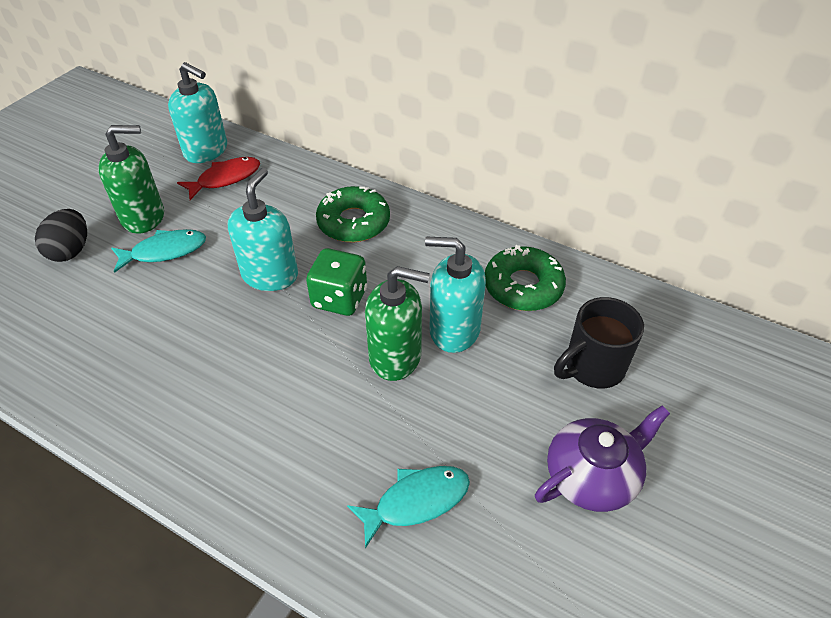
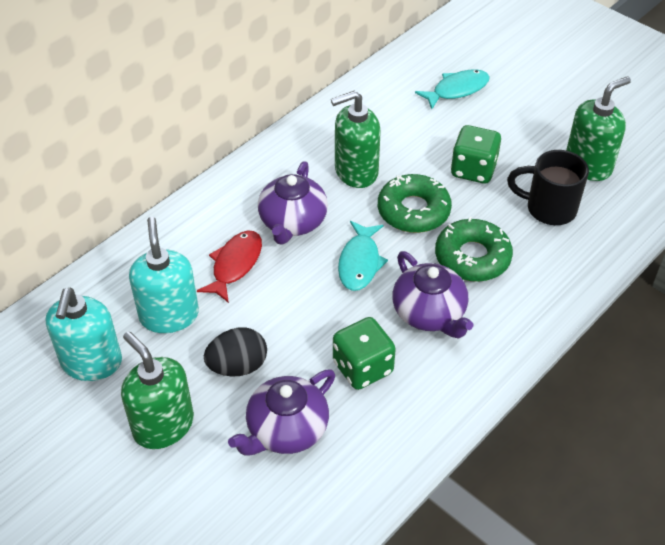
green dice: [306,248,367,316] = 1 -> [333,317,396,390] [451,125,501,184] = 2
green soap dispenser: [98,125,164,234] [365,266,430,381] = 2 -> [121,331,194,449] [331,91,381,188] [566,76,631,181] = 3
purple teapot: [535,406,670,512] = 1 -> [228,369,335,456] [258,161,328,245] [392,251,473,339] = 3
turquoise soap dispenser: [168,62,227,163] [228,168,298,291] [425,236,486,353] = 3 -> [46,288,122,381] [129,217,199,333] = 2

